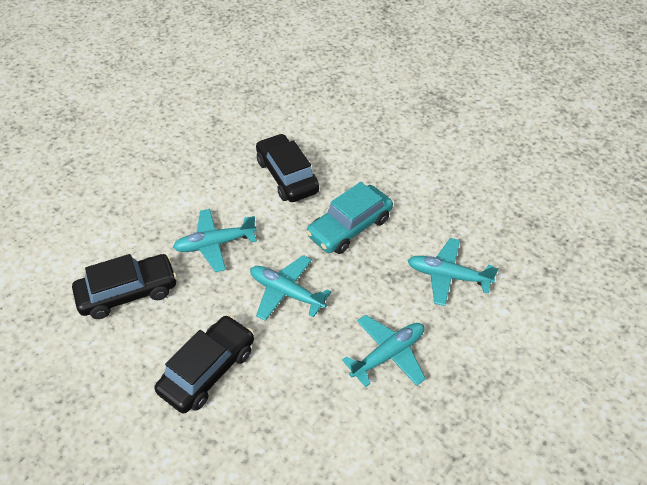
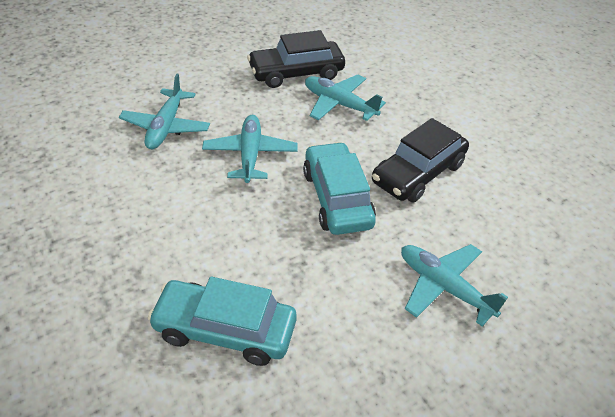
black car: [72,254,177,319] [155,315,254,413] [256,134,319,202] = 3 -> [247,30,345,88] [372,118,469,202] = 2
turquoise car: [306,182,393,254] = 1 -> [148,277,297,366] [303,142,376,235] = 2

